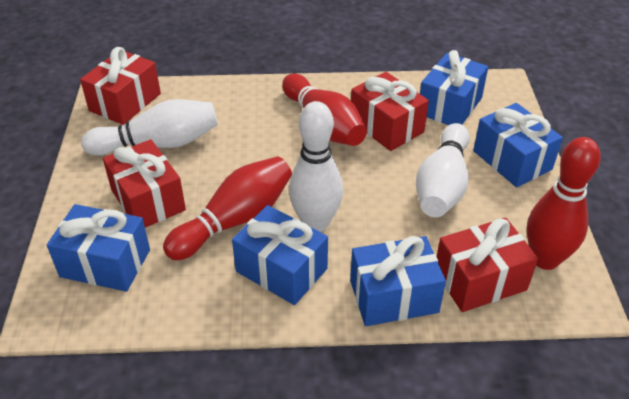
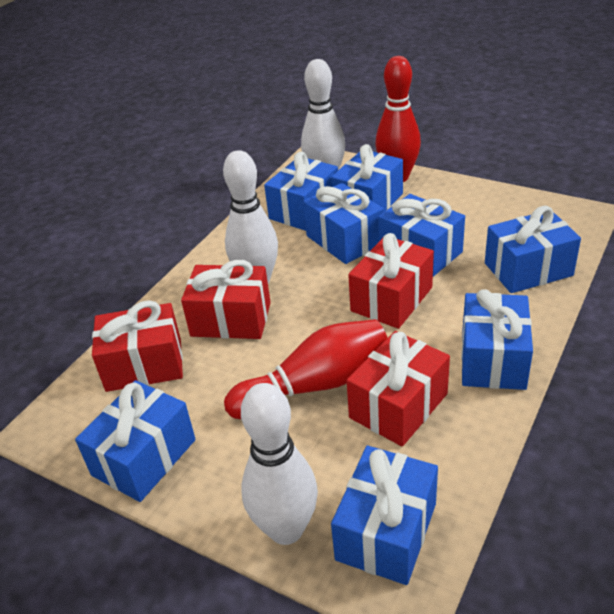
blue gift: [47,204,150,292] [232,205,328,305] [350,236,446,326] [420,50,488,125] [473,103,563,187] = 5 -> [75,380,196,502] [264,152,338,231] [303,183,384,264] [331,144,403,212] [331,446,438,585] [378,194,465,277] [461,289,533,390] [485,206,581,293] = 8
red bowling pin: [163,156,292,260] [282,73,367,146] [527,137,601,270] = 3 -> [224,319,388,419] [375,56,421,182] = 2

